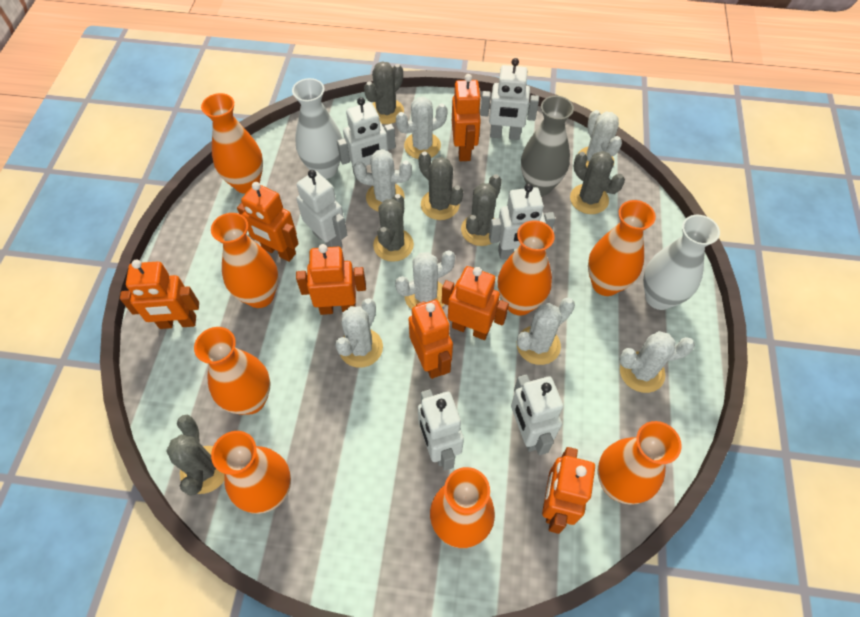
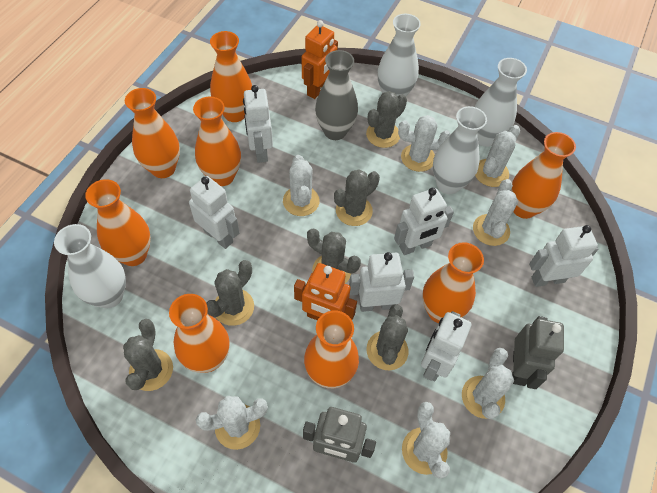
grey robot: none = 0 -> [303,407,376,463] [513,316,564,389] = 2
orange robot: [120,260,199,329] [237,182,299,262] [296,244,366,315] [409,300,453,379] [442,266,509,340] [452,74,481,161] [542,447,595,534] = 7 -> [294,263,357,320] [302,20,338,99] = 2
white vase: [292,78,343,179] [643,215,720,310] = 2 -> [54,224,126,308] [378,14,421,97] [433,106,487,194] [474,58,527,147] = 4

